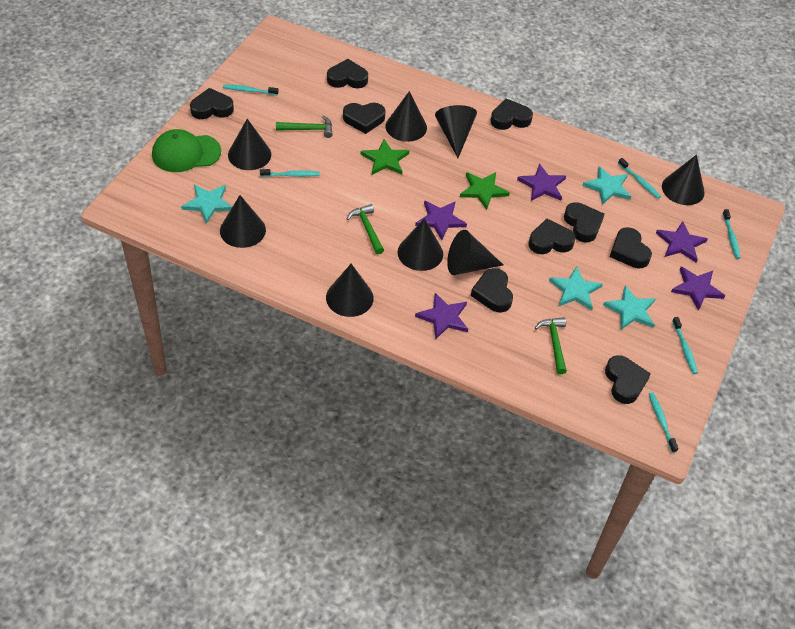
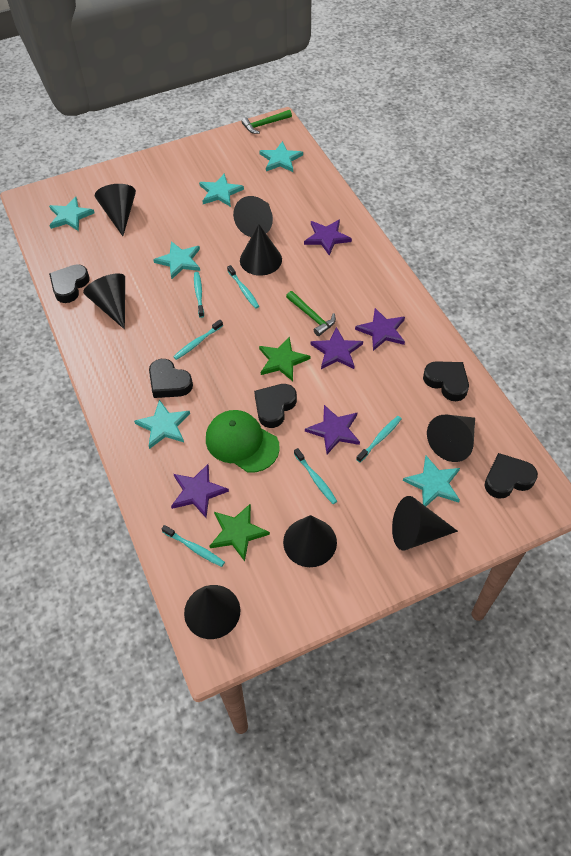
black heart: [190,88,234,119] [327,59,368,88] [343,103,386,134] [471,268,513,313] [491,98,533,130] [529,218,576,254] [564,202,605,243] [605,355,651,404] [610,227,652,269] = 9 -> [49,264,90,303] [149,359,193,398] [254,384,297,428] [423,361,469,401] [485,453,538,499] = 5
green hammer: [276,115,333,138] [347,204,384,254] [535,317,567,374] = 3 -> [241,110,292,134] [286,291,336,336] = 2
turquoise star: [181,184,233,224] [549,266,603,310] [582,166,631,205] [603,285,656,330] = 4 -> [49,197,94,231] [134,400,190,449] [153,241,200,279] [199,173,244,207] [259,141,303,172] [403,456,460,506] = 6

